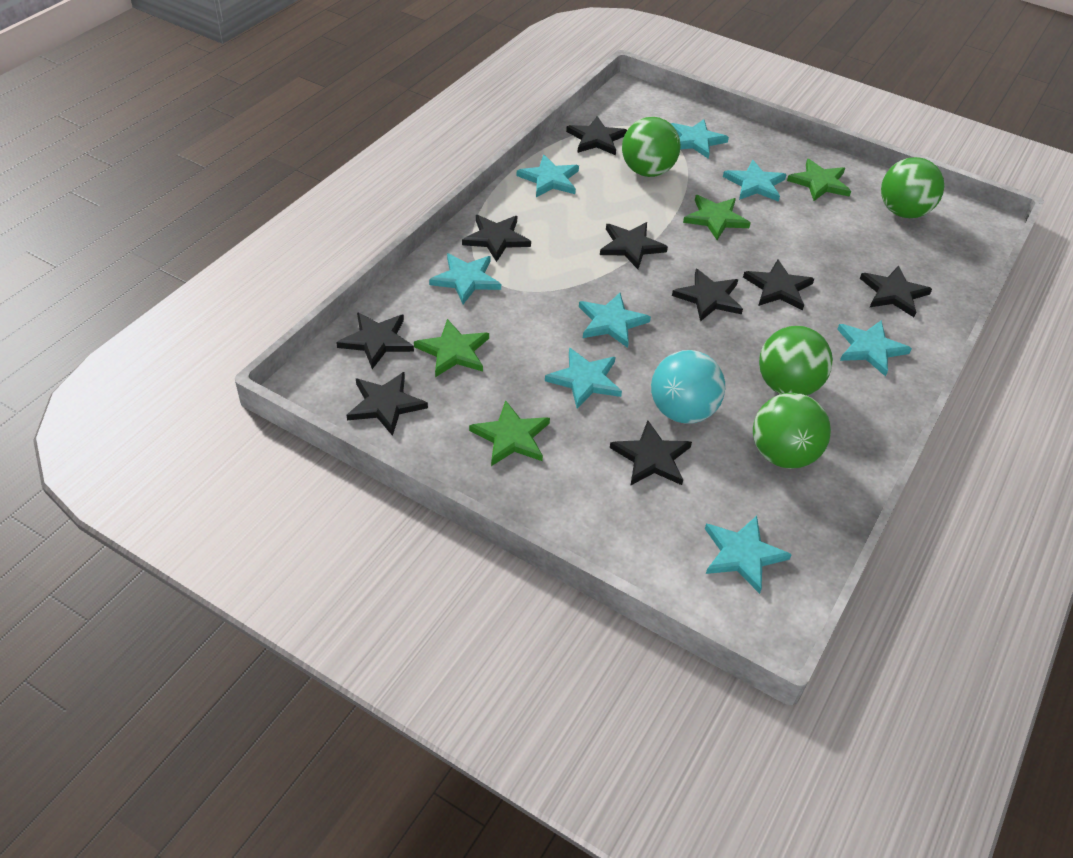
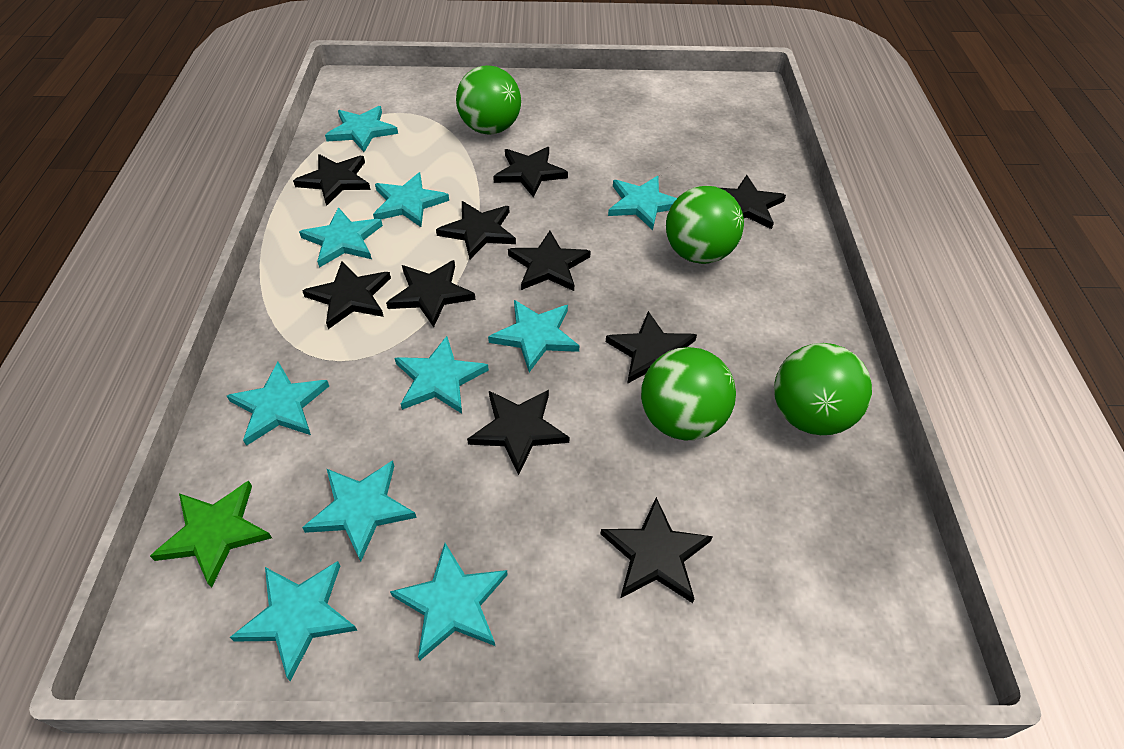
black star: [336,312,414,369] [347,372,428,436] [462,215,531,262] [566,116,627,155] [600,222,668,269] [610,421,692,486] [672,269,743,322] [743,259,814,310] [860,266,932,317] = 9 -> [293,154,371,206] [303,261,391,329] [386,260,476,327] [436,201,516,259] [467,390,570,475] [493,147,568,198] [508,231,591,291] [601,497,713,603] [606,311,697,384] [720,175,786,229] = 10
green star: [414,319,489,377] [469,400,550,466] [683,195,751,240] [787,159,851,201] = 4 -> [150,481,272,588] = 1
turquoise ball: [651,350,725,424] = 1 -> none = 0
turquoise star: [429,253,501,304] [516,155,579,197] [545,348,622,409] [579,293,651,348] [670,119,729,159] [705,516,792,594] [723,160,787,202] [837,320,912,377] = 8 -> [227,362,329,446] [230,561,357,681] [299,207,383,268] [302,460,417,562] [325,106,398,152] [373,172,449,227] [390,543,508,660] [395,336,489,414] [488,300,579,372] [608,176,677,230] = 10

